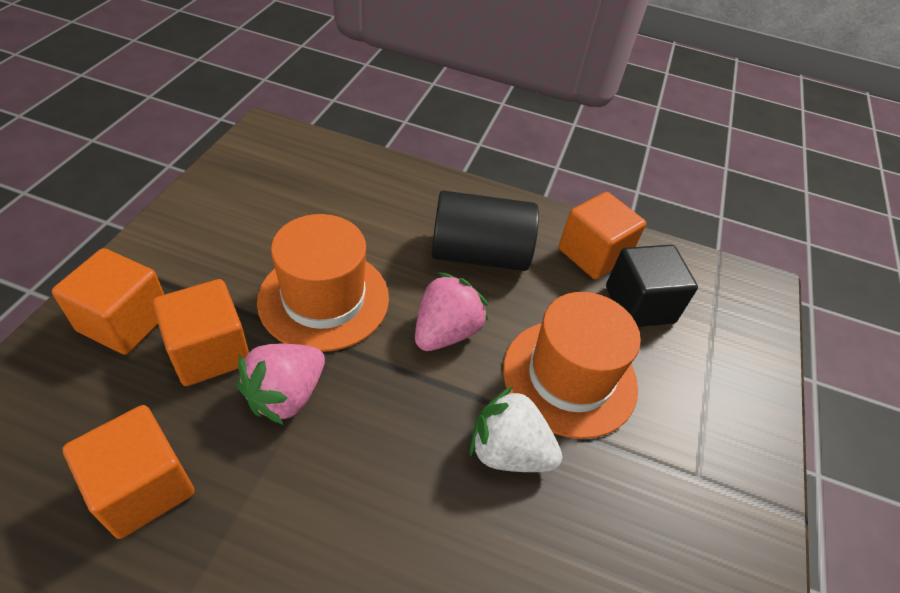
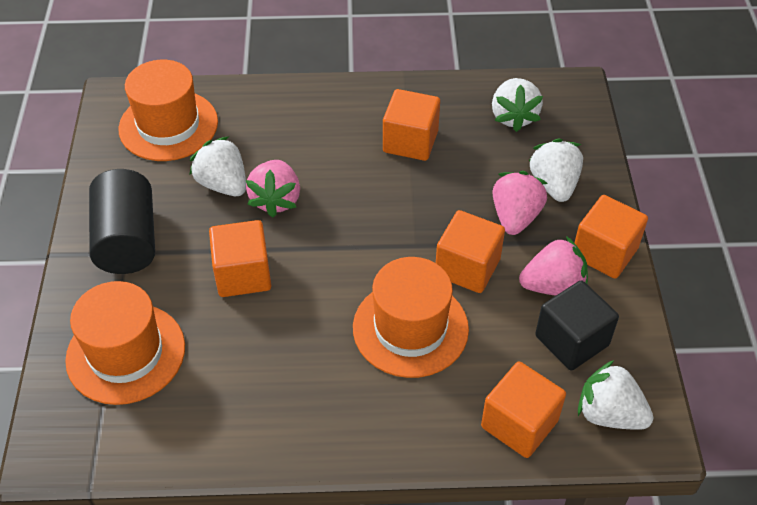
orange cube: [52,248,164,355] [62,405,194,539] [153,279,249,386] [559,192,646,280] = 4 -> [209,220,271,297] [383,89,440,161] [436,210,505,293] [481,361,566,458] [575,195,648,279] = 5
orange hat: [257,214,389,352] [503,292,641,439] = 2 -> [65,281,185,405] [118,60,218,161] [353,257,469,378] = 3
pink strawberry: [237,344,325,425] [415,272,488,351] = 2 -> [246,160,300,218] [492,171,547,235] [519,236,588,296] = 3
white strawberry: [470,386,562,472] = 1 -> [190,136,246,196] [492,78,543,132] [529,138,583,202] [578,360,653,430] = 4

